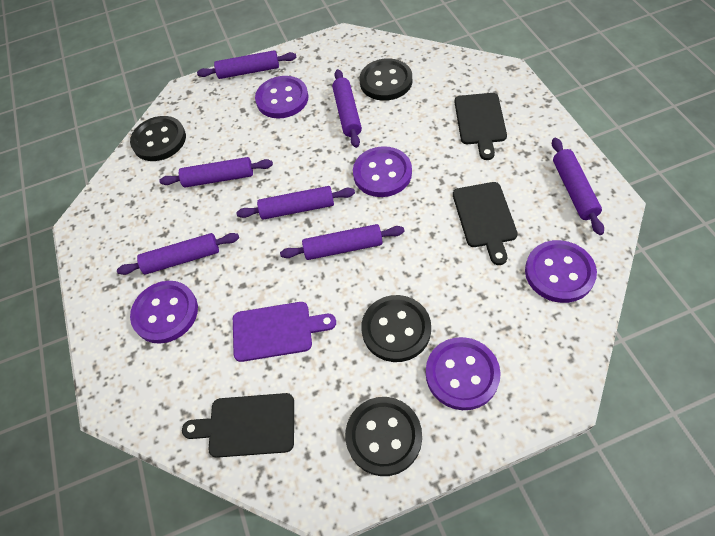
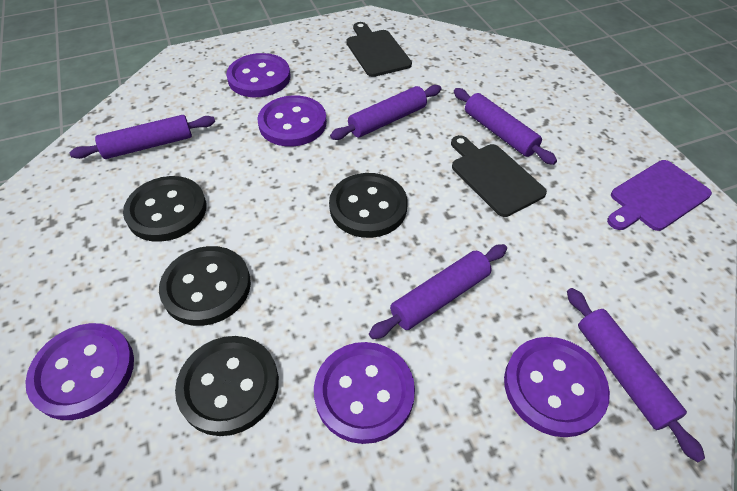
black cutting board: [182,393,294,458] [453,182,518,265] [454,93,507,160] = 3 -> [346,22,412,77] [451,135,547,217] = 2
purple rolling pin: [117,233,239,275] [159,157,273,187] [197,50,297,79] [236,186,355,220] [280,224,405,260] [332,69,362,148] [552,138,604,235] = 7 -> [70,115,215,159] [330,85,441,140] [369,244,507,339] [454,88,557,165] [567,288,705,462] = 5

